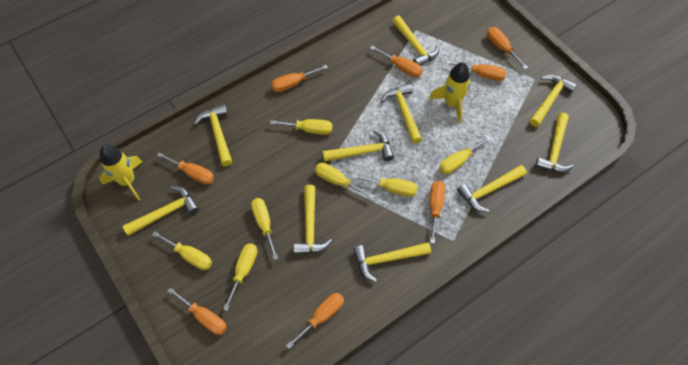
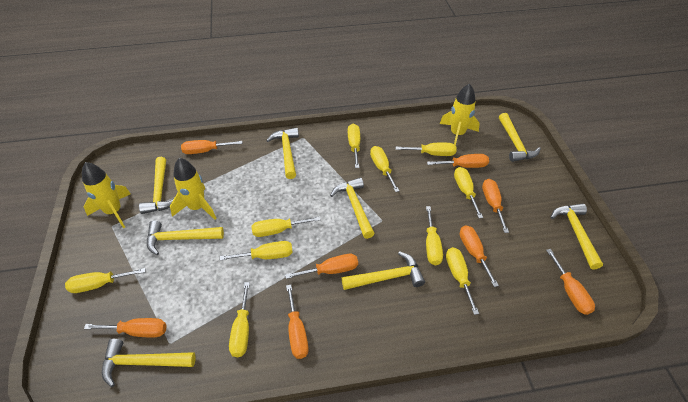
yellow hammer: [123,186,199,236] [194,104,232,166] [293,185,332,255] [323,130,394,162] [353,242,431,282] [381,83,422,144] [392,16,439,66] [457,165,527,212] [530,75,577,127] [535,113,574,172] = 10 -> [102,339,196,387] [139,157,174,214] [147,220,224,255] [266,128,299,179] [330,177,375,239] [342,251,425,290] [499,113,541,162] [551,203,603,270] = 8
yellow rocket: [99,144,142,201] [429,62,471,123] = 2 -> [82,162,131,228] [170,158,217,220] [440,83,480,145] = 3
yellow screwdriver: [152,231,212,270] [223,243,257,311] [251,198,278,260] [270,119,332,135] [315,163,374,199] [352,174,418,197] [439,136,491,174] = 7 -> [65,268,145,293] [220,241,293,261] [229,282,250,357] [251,216,321,237] [348,124,360,168] [370,146,400,192] [396,142,457,156] [426,206,443,265] [446,247,479,315] [454,167,483,219] = 10

